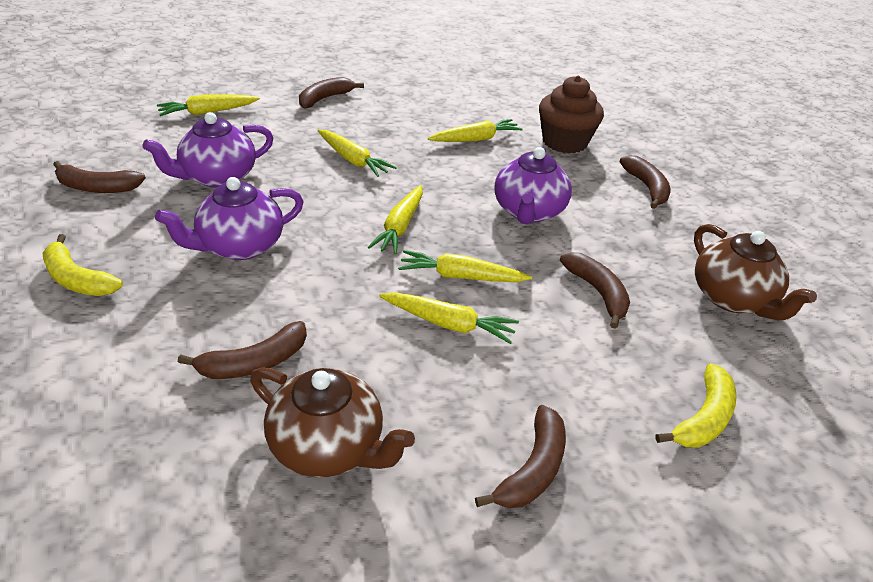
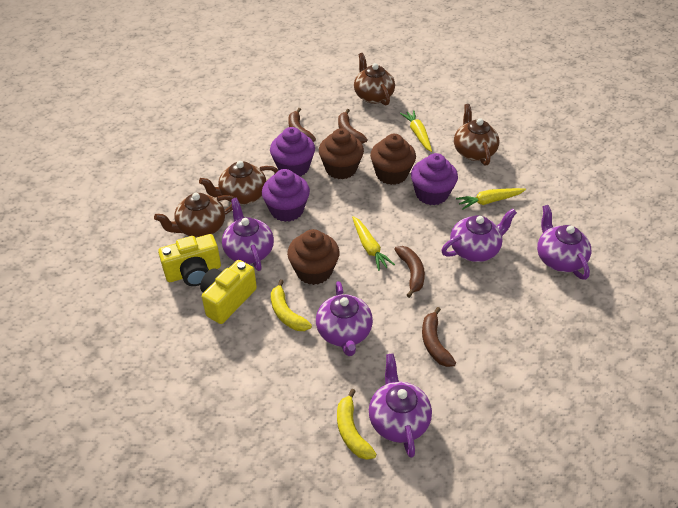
brown banana: [53,161,146,193] [178,321,307,379] [299,77,364,109] [475,405,566,508] [560,252,630,328] [620,155,670,209] = 6 -> [288,108,316,142] [338,109,368,144] [394,246,425,298] [422,307,456,367] = 4
brown cupcake: [539,76,604,153] = 1 -> [287,229,340,285] [319,128,364,179] [370,134,416,185] = 3
brown teapot: [250,367,415,477] [694,224,817,320] = 2 -> [154,193,235,238] [199,161,278,205] [354,53,395,106] [454,104,499,166] = 4
purple cupcake: none = 0 -> [262,169,310,222] [270,127,315,176] [411,153,458,205] = 3
purple teapot: [143,112,273,188] [155,177,304,260] [494,147,572,224] = 3 -> [222,198,274,271] [316,281,373,356] [369,354,432,458] [441,208,517,262] [537,205,591,280] = 5
yellow camera: none = 0 -> [158,234,221,286] [200,260,257,324] = 2
yellow carrot: [157,94,260,116] [318,130,397,177] [368,185,423,255] [379,292,519,344] [398,250,532,282] [428,119,523,142] = 6 -> [352,216,395,271] [400,110,432,152] [456,188,526,210] = 3

